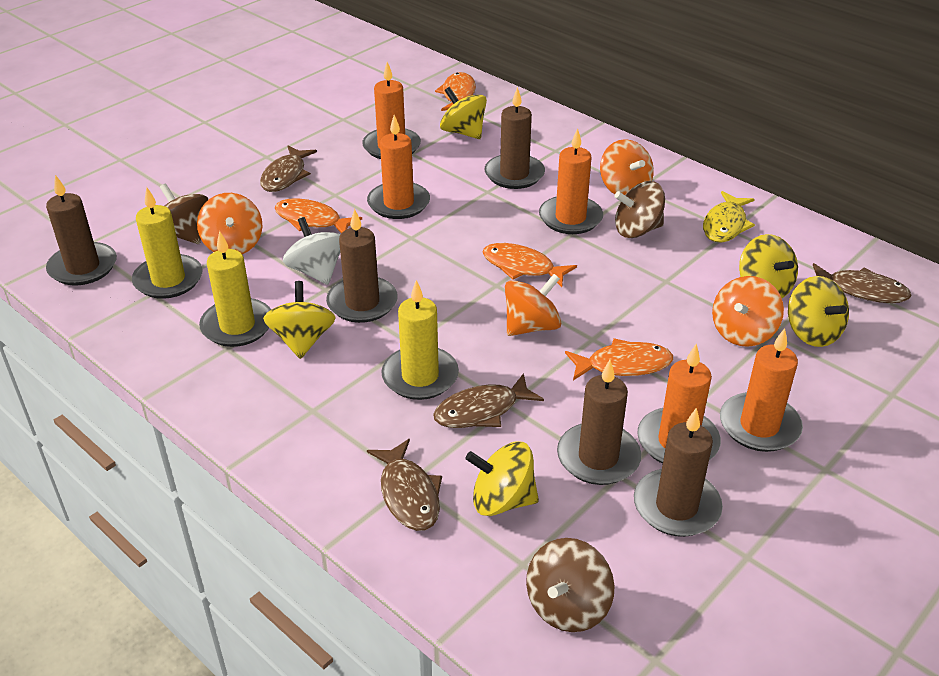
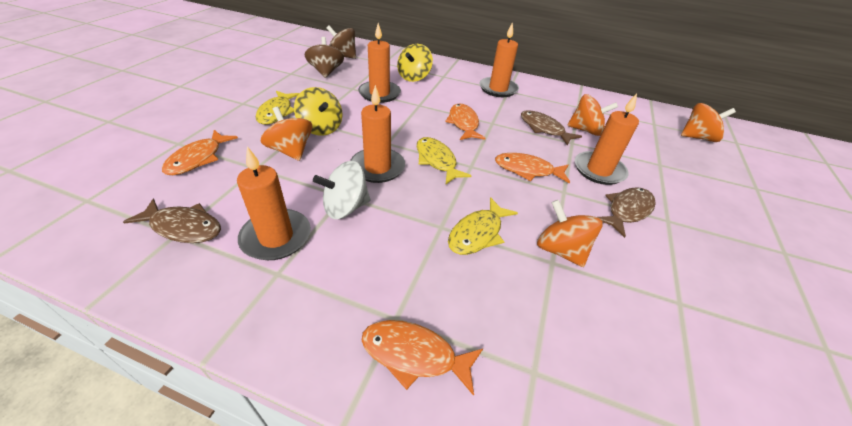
brown candle: [46,175,117,285] [326,209,398,323] [484,87,545,189] [557,360,641,485] [634,407,723,537] = 5 -> none = 0
brown fish: [260,146,317,192] [367,439,442,531] [433,373,544,428] [813,263,912,303] = 4 -> [123,199,221,243] [521,110,582,146] [598,187,656,238] = 3
brown spinning top: [160,183,208,244] [526,538,614,632] [614,181,665,238] = 3 -> [304,37,344,78] [327,26,356,59] = 2
yellow candle: [132,187,203,299] [199,231,271,347] [381,280,459,400] = 3 -> none = 0
yellow fish: [703,191,755,243] = 1 -> [255,91,299,125] [417,137,472,185] [448,197,518,255] = 3
yellow spinning top: [263,281,336,359] [440,87,487,139] [465,442,539,516] [739,234,798,298] [788,276,849,347] = 5 -> [294,87,343,136] [397,44,433,82] = 2

